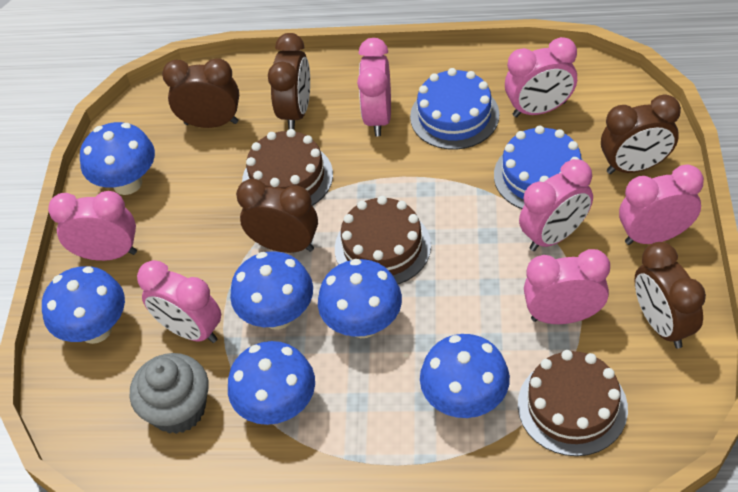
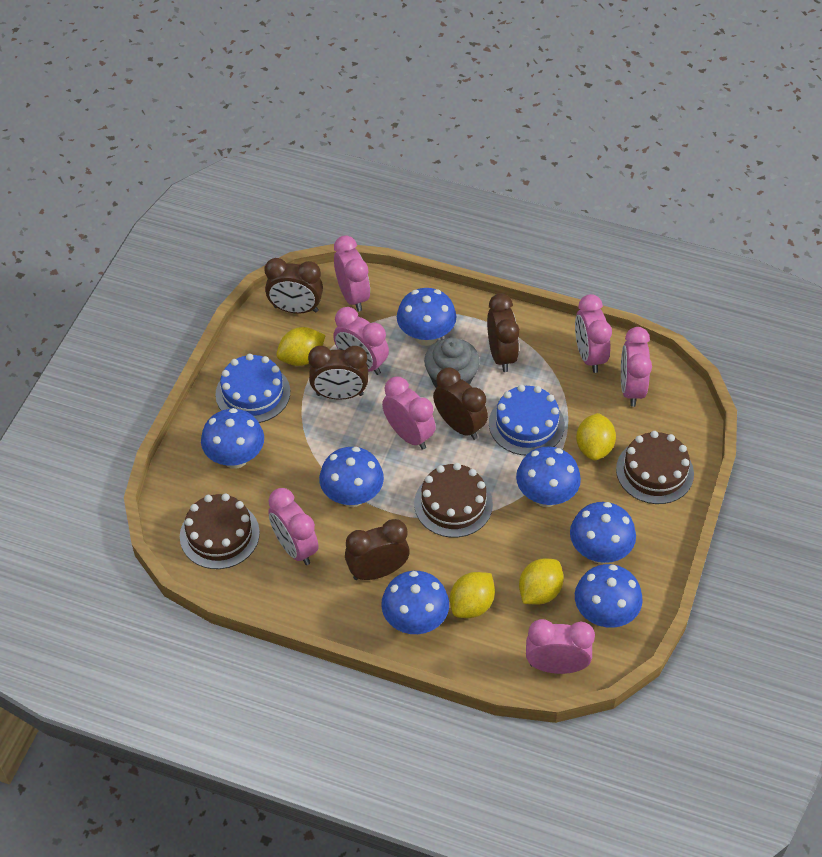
blue mushroom: [42,266,125,344] [80,122,155,195] [228,341,315,425] [230,251,313,330] [318,259,402,338] [420,334,510,418] = 6 -> [201,408,264,469] [319,447,384,507] [381,571,449,634] [397,288,456,346] [516,447,581,507] [570,502,636,563] [575,564,643,628] = 7
yellow lemon: none = 0 -> [276,327,326,366] [450,572,495,618] [519,558,564,605] [576,413,616,460] = 4

